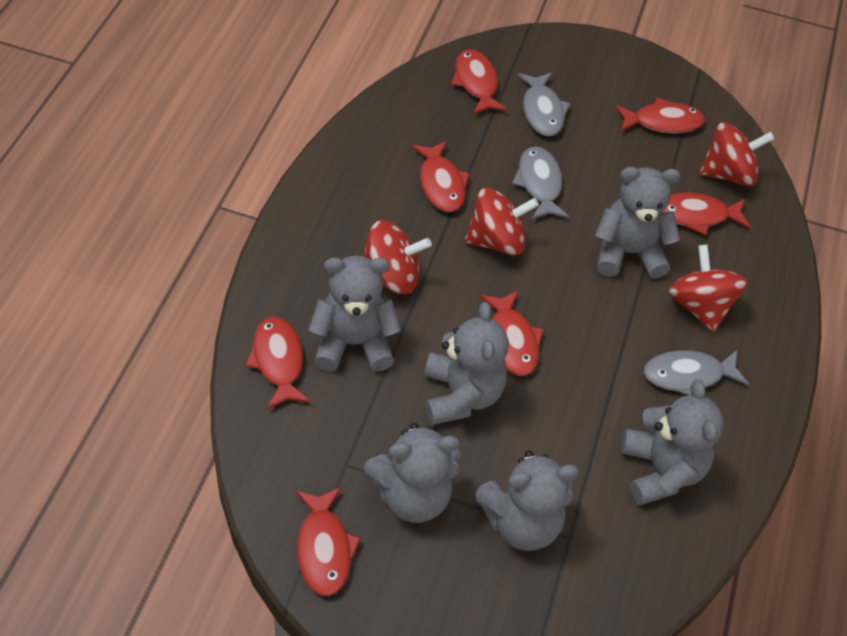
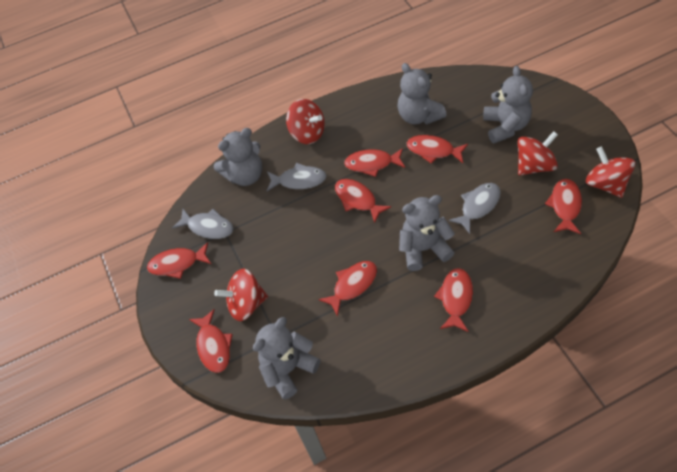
grey teddy bear: [308,256,401,372] [364,423,462,523] [424,302,509,425] [474,451,579,551] [595,167,681,279] [621,379,724,506] = 6 -> [214,128,262,186] [253,317,320,399] [397,63,446,124] [399,195,455,271] [483,66,533,143] = 5
red fish: [245,317,310,409] [295,487,361,596] [411,141,470,212] [451,49,508,115] [480,290,544,376] [615,98,705,133] [662,193,751,235] = 7 -> [147,242,211,279] [189,309,233,373] [318,261,377,317] [335,179,391,223] [344,148,405,177] [407,135,468,164] [434,268,473,332] [545,179,582,234] = 8

